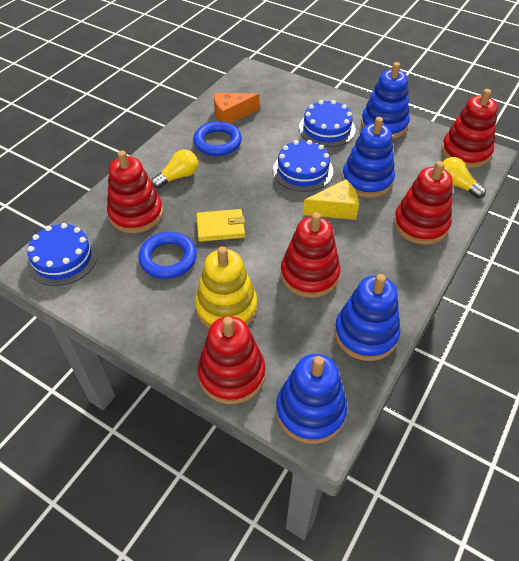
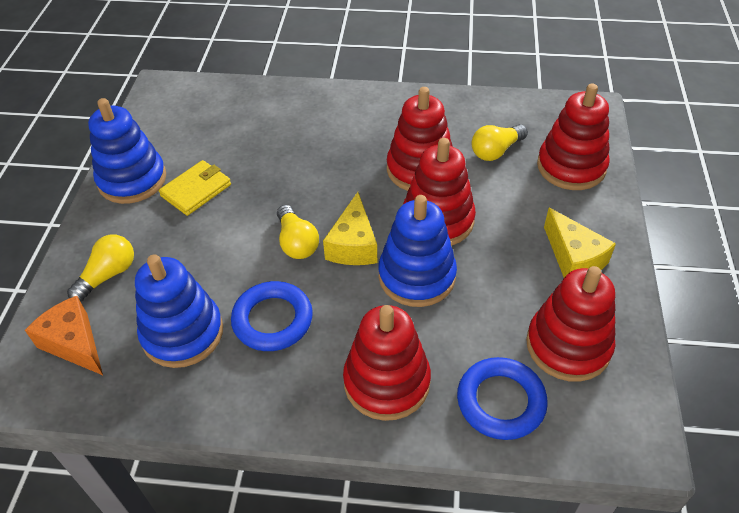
blue cake: [27,223,98,286] [273,140,334,192] [299,100,355,147] = 3 -> none = 0
blue stacking toy: [276,354,347,444] [334,274,400,361] [342,117,395,198] [361,62,410,139] = 4 -> [88,98,166,204] [135,254,223,368] [378,195,457,307] = 3
yellow cheese: [303,179,359,220] = 1 -> [323,192,377,265] [544,208,616,277] = 2
yellow light bulb: [151,150,198,188] [442,157,486,198] = 2 -> [67,234,134,302] [277,205,319,259] [472,124,528,161] = 3
yellow stacking toy: [195,246,257,328] = 1 -> none = 0

